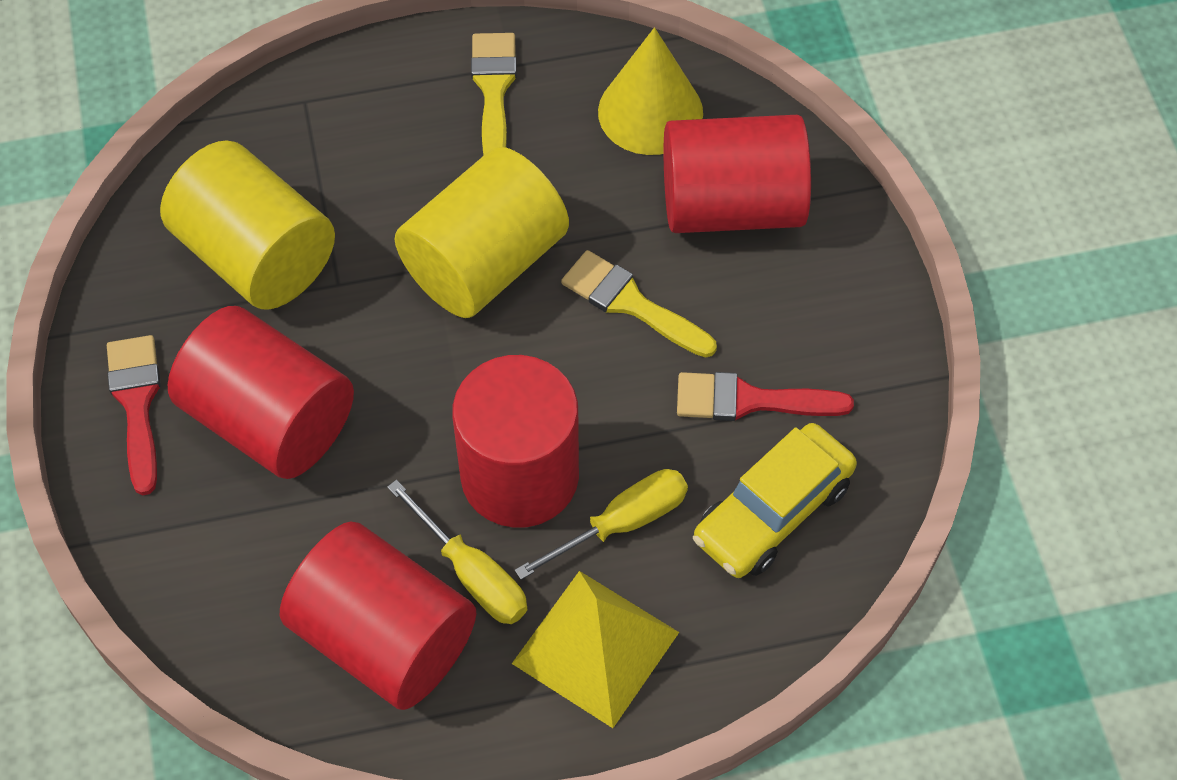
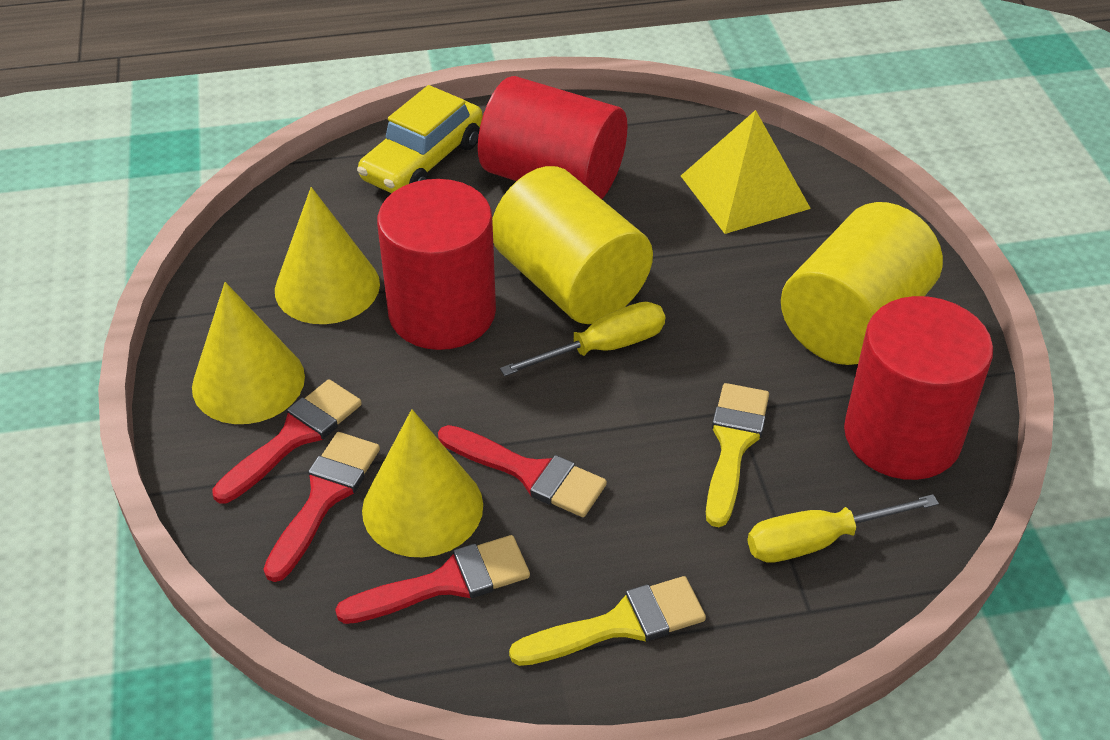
red brush: [107,335,161,495] [677,372,854,421] = 2 -> [212,379,362,503] [264,432,380,582] [335,535,530,624] [438,425,607,517] = 4
red cylinder: [168,306,354,479] [280,522,476,710] [452,355,579,528] [664,115,811,233] = 4 -> [377,179,496,350] [478,76,628,199] [844,296,993,480] = 3
yellow cone: [598,27,703,155] = 1 -> [192,282,305,424] [275,187,380,324] [362,409,483,557] = 3

